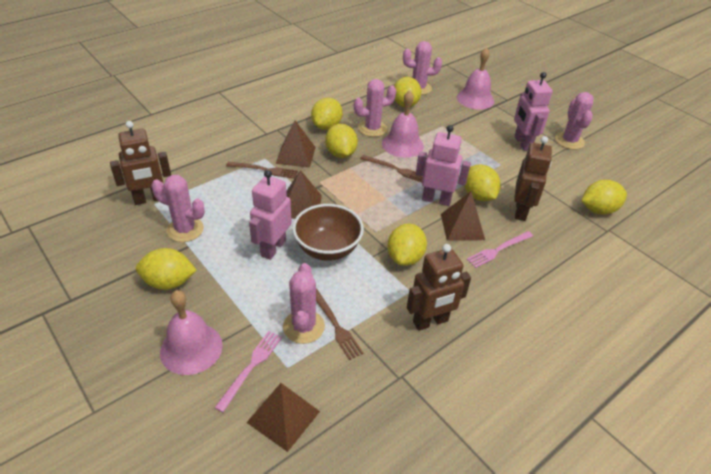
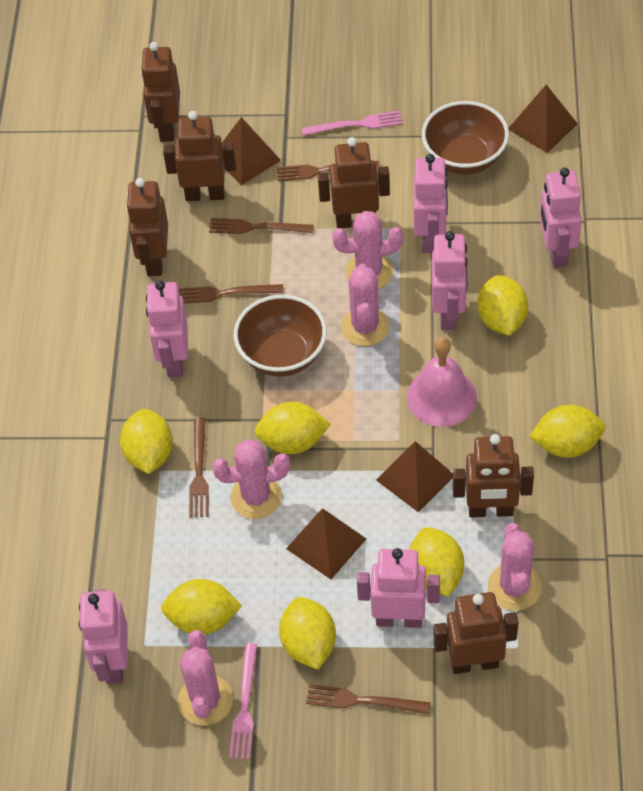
brown bowl: [292,204,364,261] = 1 -> [234,295,327,377] [422,101,509,175] = 2
brown fork: [226,162,298,179] [316,288,363,360] [360,155,423,182] = 3 -> [179,284,284,303] [189,418,209,518] [209,218,314,234] [277,161,379,181] [306,684,431,714] = 5
brown robot: [110,121,171,205] [407,244,471,331] [514,136,552,221] = 3 -> [126,178,168,276] [141,42,180,142] [163,111,236,201] [318,137,390,228] [433,592,518,674] [453,434,534,517] = 6
pink bell: [160,290,223,375] [382,90,424,158] [457,47,494,110] = 3 -> [407,337,477,427] = 1
pink robot: [249,170,292,260] [416,125,471,206] [514,72,553,151] = 3 -> [79,589,128,684] [146,280,188,378] [357,548,440,628] [414,154,448,253] [432,231,467,330] [539,168,582,268] = 6

